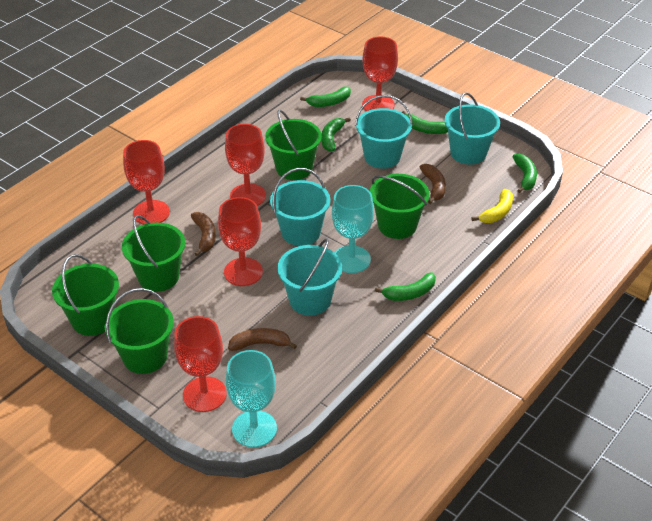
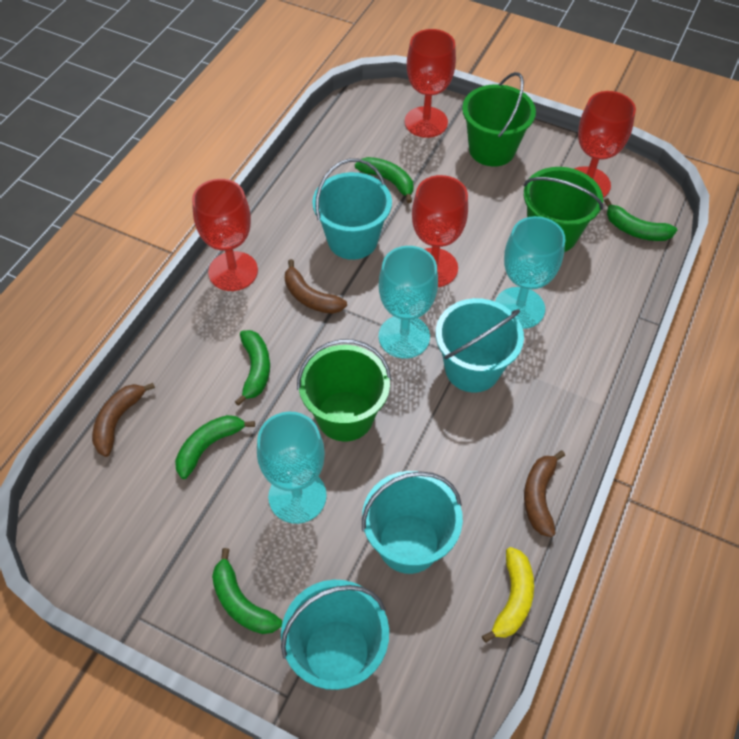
green bucket: [52,254,119,336] [105,288,174,374] [122,215,185,292] [265,110,322,180] [370,174,429,239] = 5 -> [297,339,391,442] [462,72,536,166] [524,167,603,252] = 3
red goblet: [123,140,170,225] [174,316,227,412] [218,197,263,286] [225,124,266,206] [362,37,398,112] = 5 -> [192,179,258,291] [405,29,456,138] [412,175,468,287] [574,91,636,198] = 4
turquoise goblet: [226,350,277,448] [332,185,374,273] = 2 -> [257,412,327,524] [379,246,438,359] [495,216,565,329] = 3

